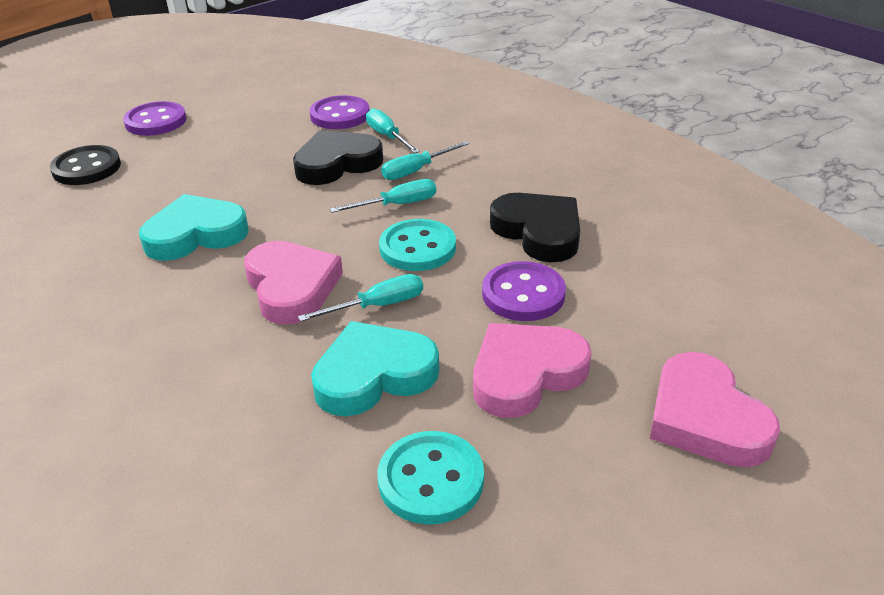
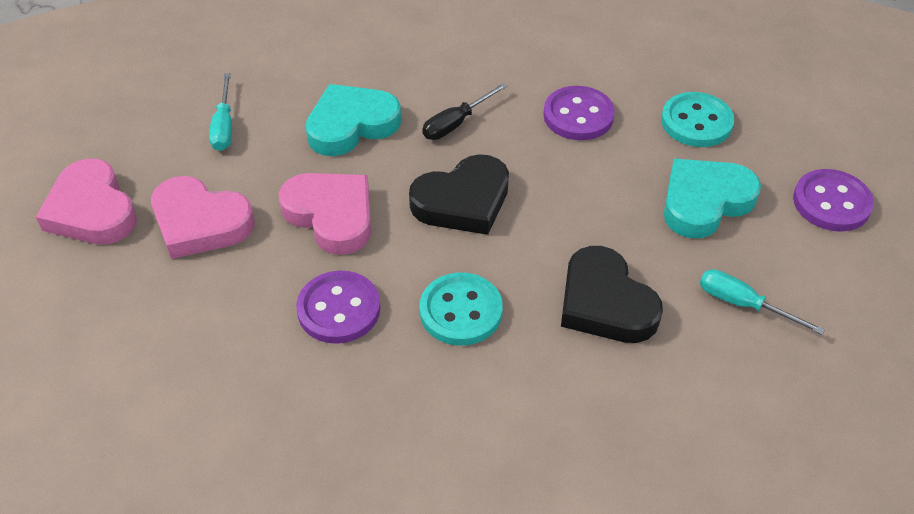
black button: [50,145,121,185] = 1 -> none = 0
black screwdriver: none = 0 -> [422,83,508,140] = 1
turquoise screwdriver: [298,274,423,322] [330,179,436,213] [366,108,420,153] [381,141,469,180] = 4 -> [209,73,232,151] [700,269,825,335] = 2

